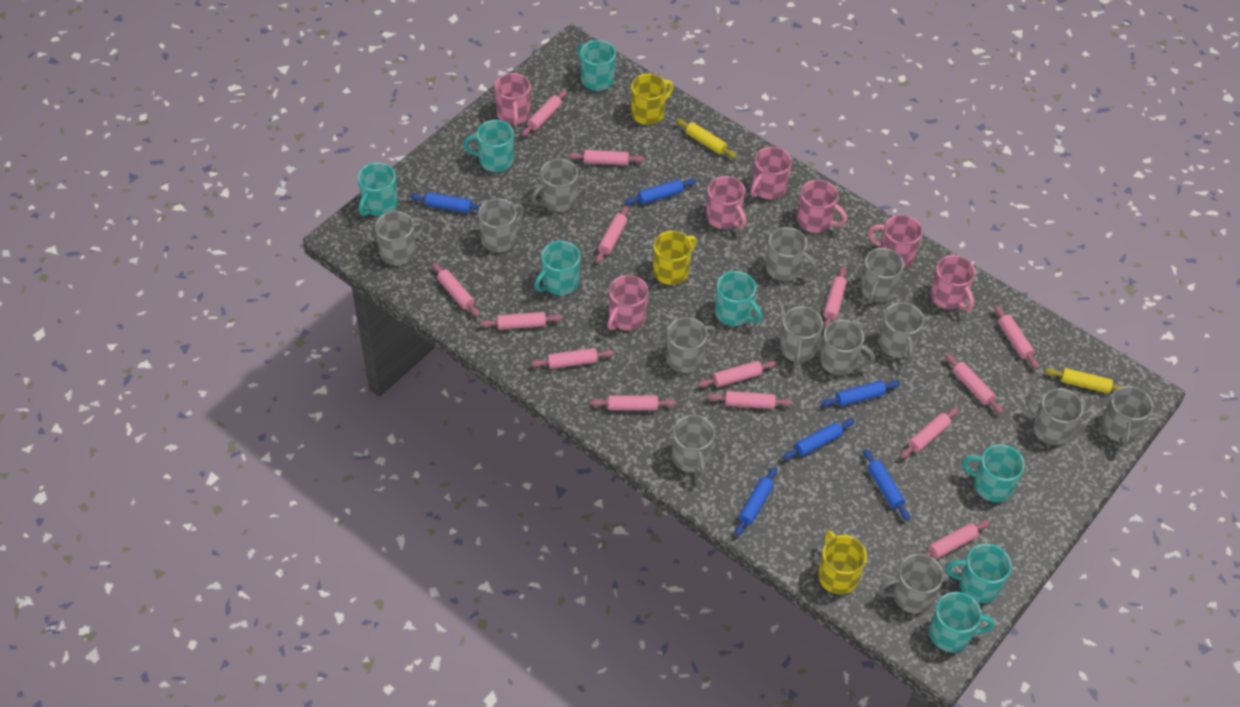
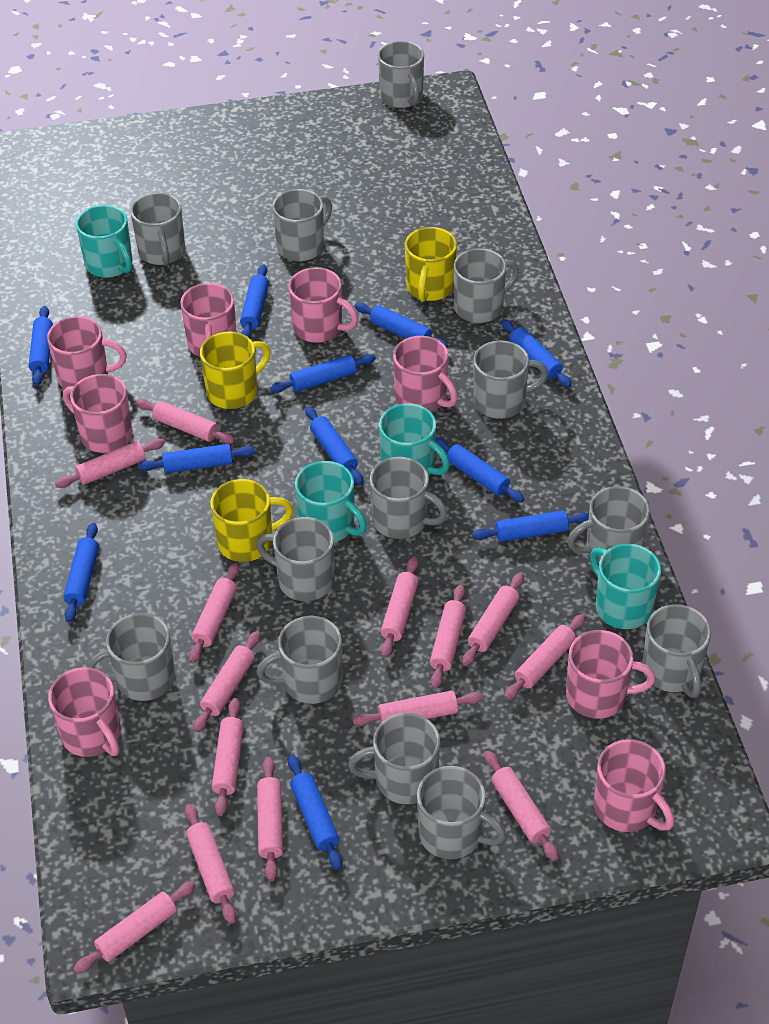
blue rolling pin: [410,192,481,213] [625,179,696,205] [735,467,777,536] [783,419,855,460] [821,380,900,407] [863,449,910,520] = 6 -> [29,306,53,386] [64,523,99,622] [138,444,256,473] [240,264,269,338] [270,354,376,393] [288,755,342,870] [305,406,363,485] [355,303,448,348] [436,438,524,503] [472,510,589,542] [501,320,572,388] = 11
pink mug: [495,73,531,126] [607,275,649,330] [706,176,746,229] [751,147,792,199] [797,180,847,233] [868,215,923,268] [930,255,976,311] = 7 -> [47,316,127,389] [48,667,121,757] [63,374,133,453] [180,283,237,357] [288,267,358,343] [393,336,458,412] [566,630,656,719] [594,739,674,832] = 8
turquoise mug: [358,163,398,216] [463,120,514,172] [534,241,580,295] [577,40,616,91] [715,271,762,326] [929,592,995,652] [945,544,1012,603] [962,444,1025,502] = 8 -> [76,205,132,278] [295,461,367,542] [379,403,450,476] [590,544,661,629] = 4
yellow rolling pin: [676,119,737,158] [1045,368,1123,393] = 2 -> none = 0

